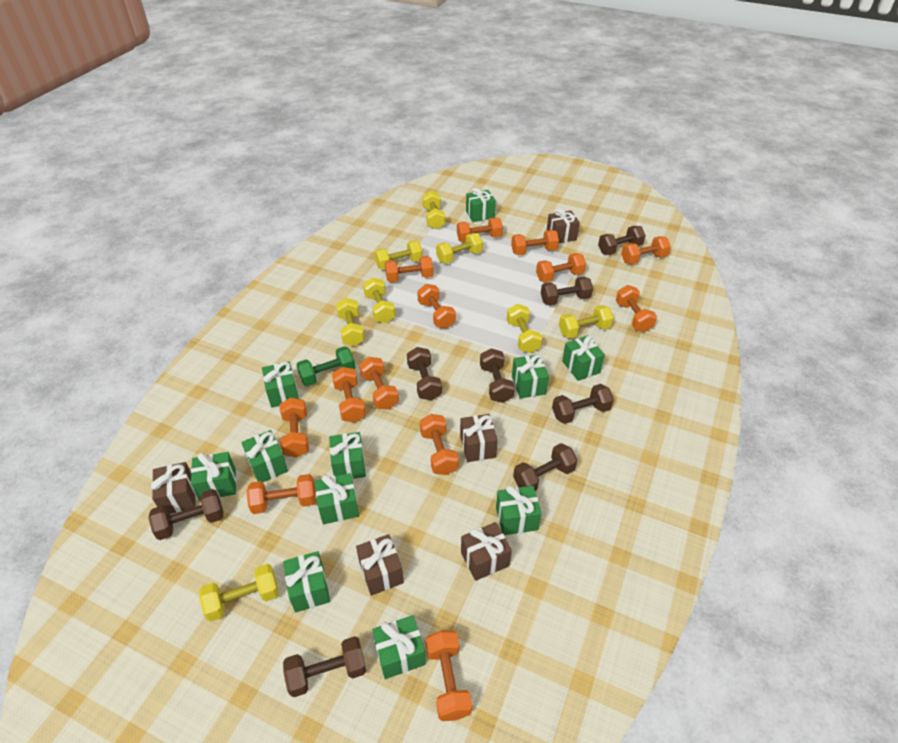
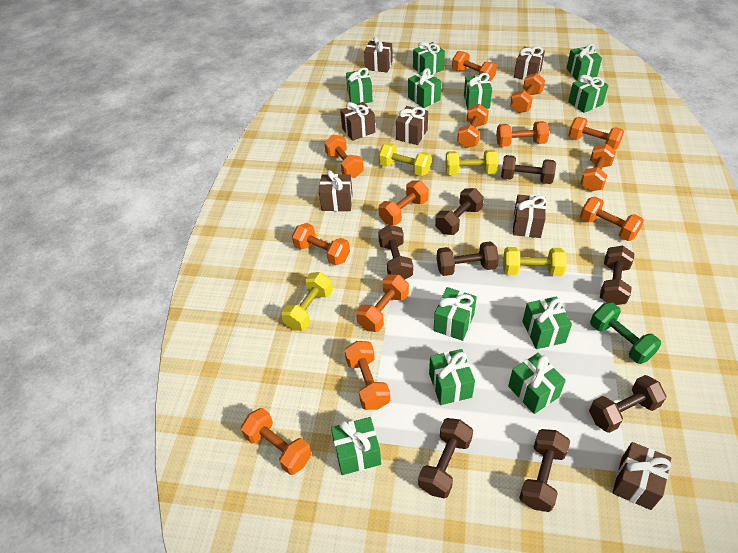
brown gift: [151,462,196,514] [356,534,404,596] [460,414,498,462] [461,522,512,581] [546,208,580,243] = 5 -> [319,170,353,211] [340,102,375,141] [364,37,393,72] [396,106,428,145] [513,195,546,238] [514,46,545,80] [612,442,671,510] = 7
yellow dumbbell: [199,564,279,621] [336,298,364,346] [363,277,395,323] [374,240,423,270] [423,191,445,229] [436,233,483,264] [507,304,542,353] [559,305,614,338] = 8 -> [281,272,333,331] [378,143,431,176] [445,150,498,175] [503,247,567,276] = 4

